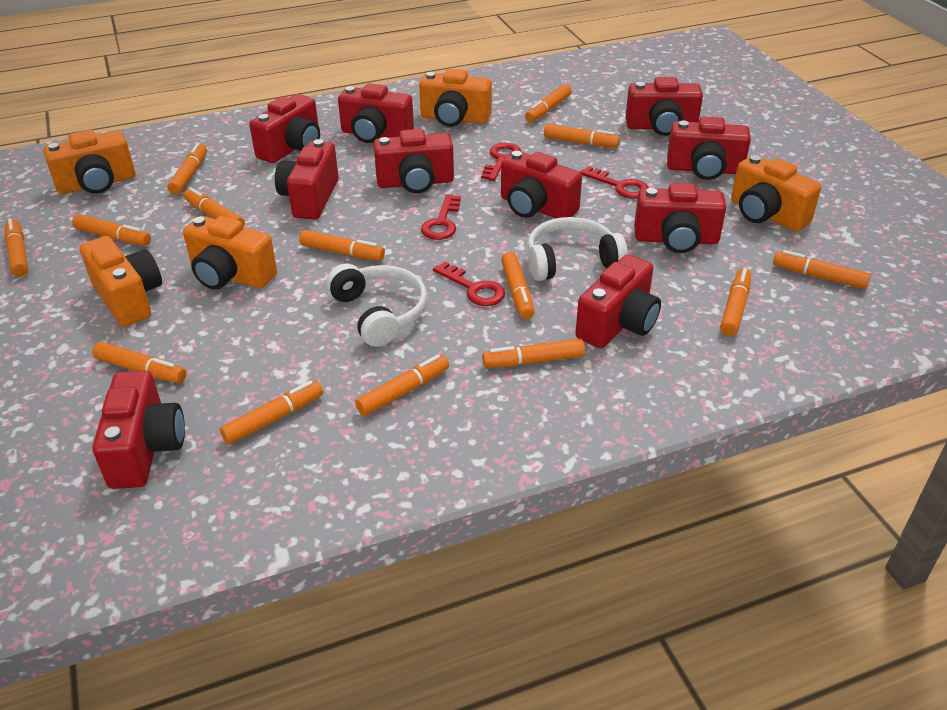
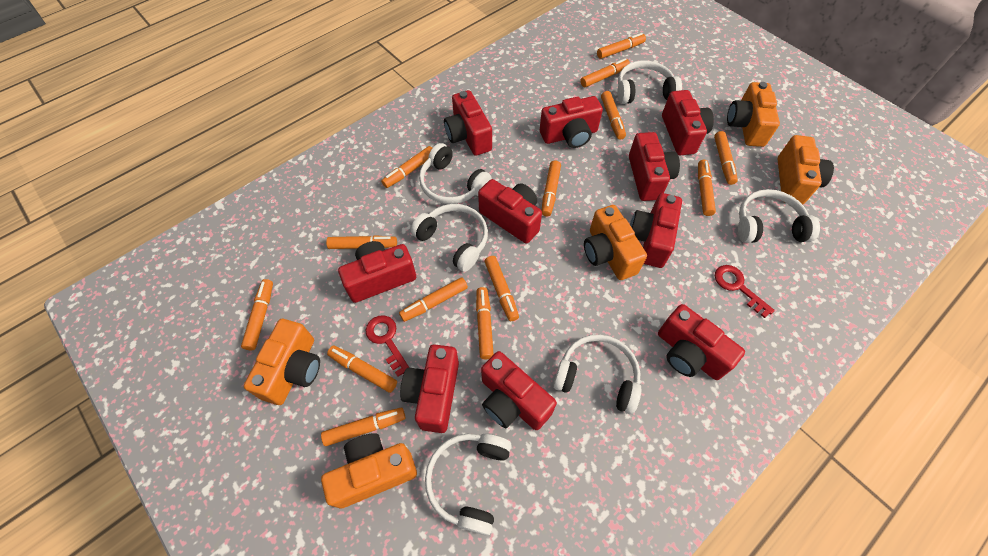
red key: [421,194,461,240] [433,262,505,306] [481,143,521,181] [580,166,649,199] = 4 -> [365,315,410,377] [715,265,775,318] = 2
white headphones: [326,263,427,347] [527,217,628,281] = 2 -> [411,204,488,272] [419,143,492,204] [425,433,511,536] [553,334,641,414] [617,60,682,104] [738,189,820,243] = 6

